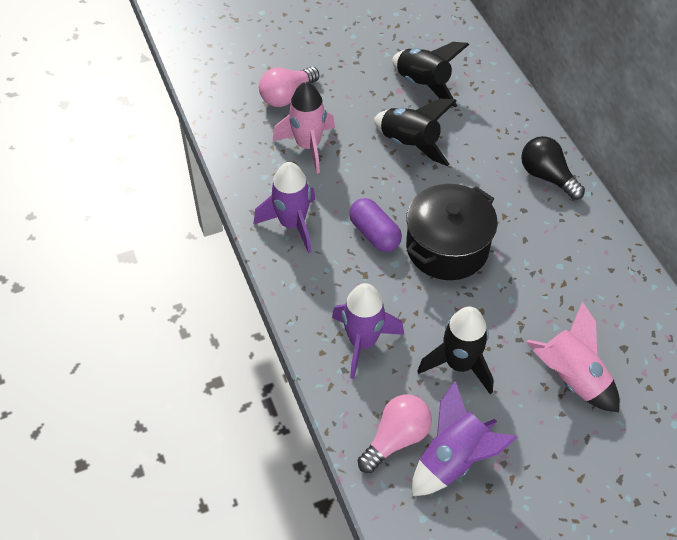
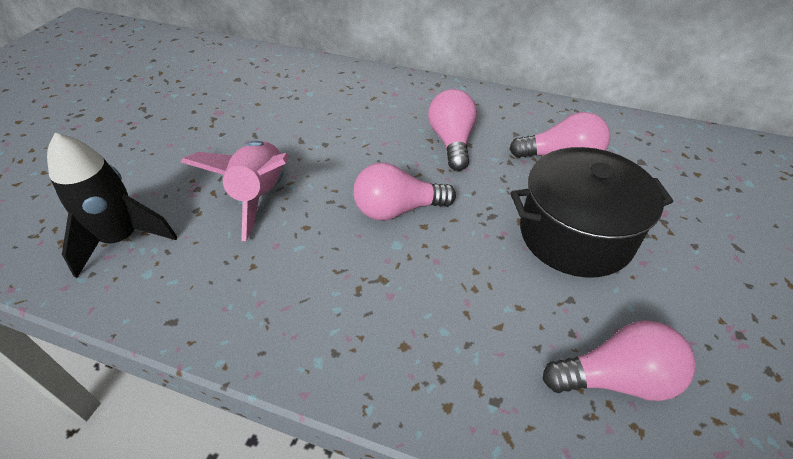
black light bulb: [521,136,585,200] = 1 -> none = 0
black rocket: [374,99,457,166] [392,42,469,107] [417,307,494,394] = 3 -> [47,133,177,278] = 1
pink light bulb: [259,67,319,107] [358,394,432,473] = 2 -> [353,163,456,221] [428,89,477,171] [509,112,610,158] [542,320,696,401] = 4
pink rocket: [273,82,335,174] [526,302,620,412] = 2 -> [181,141,289,241] = 1
purple capsule: [349,198,402,252] = 1 -> none = 0
purple rocket: [254,162,316,253] [332,283,404,379] [412,381,518,496] = 3 -> none = 0

